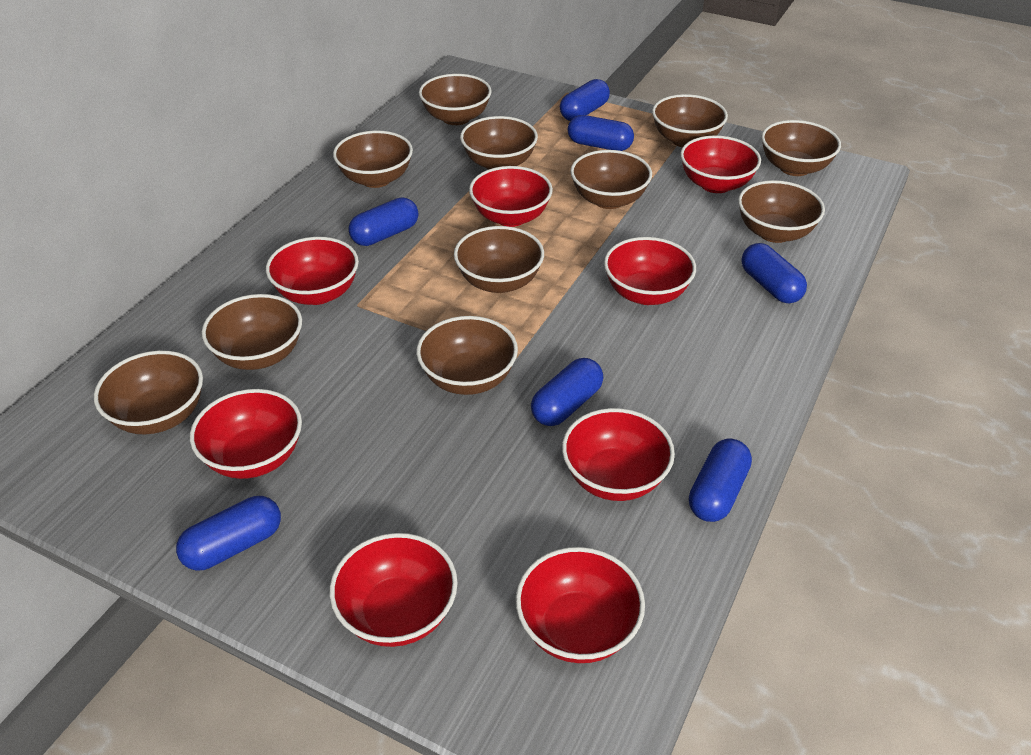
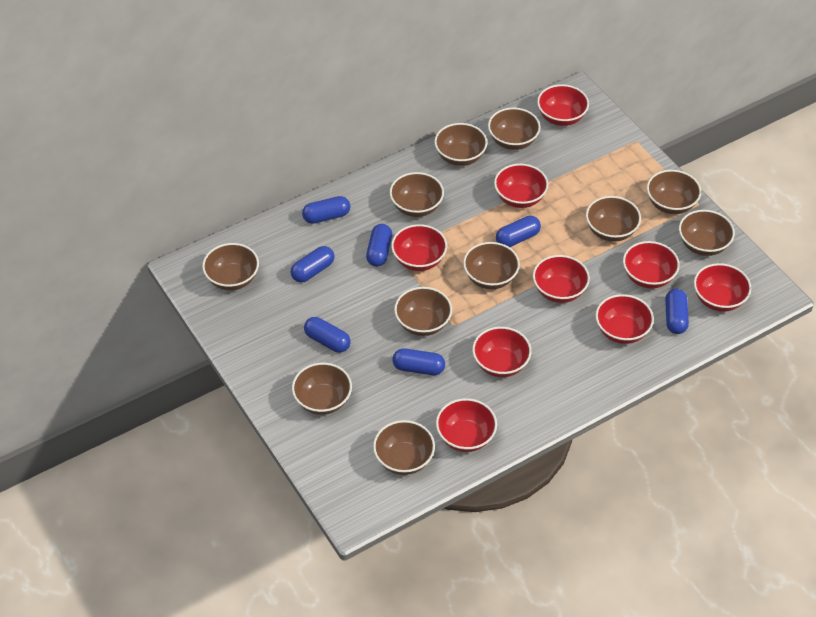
red bowl: [190,389,302,479] [266,237,359,305] [329,533,458,647] [469,166,553,227] [516,547,645,663] [562,408,675,501] [604,237,696,305] [680,135,761,193] = 8 -> [391,224,447,271] [436,398,497,452] [472,327,531,377] [494,164,548,208] [533,255,590,303] [537,84,589,126] [595,294,654,344] [623,241,680,289] [694,263,751,312] = 9

